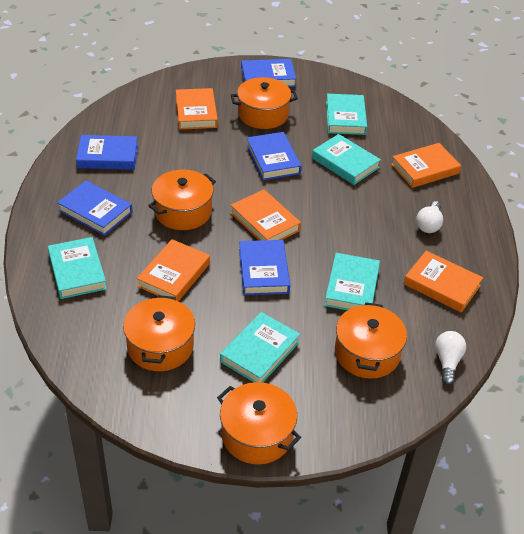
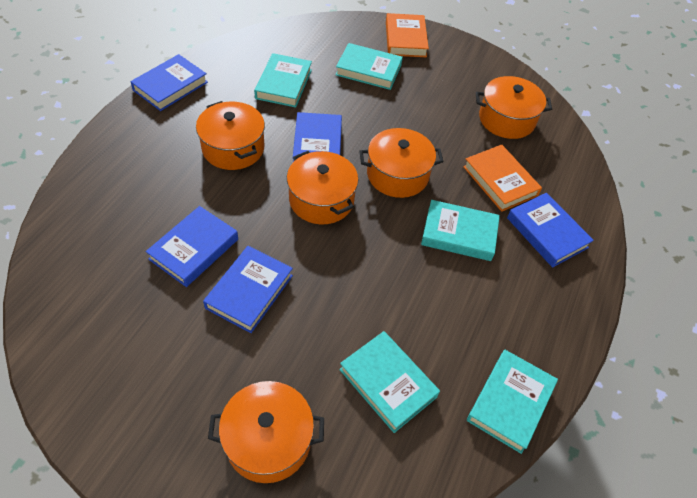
orange book: [137,239,210,301] [176,88,218,130] [230,189,301,241] [391,143,461,188] [404,251,483,313] = 5 -> [386,13,429,57] [463,145,542,212] = 2
white light bulb: [416,201,443,233] [435,331,466,385] = 2 -> none = 0

